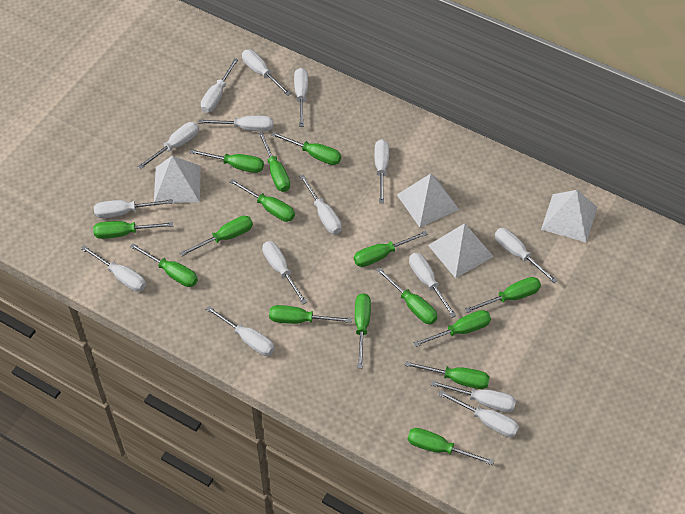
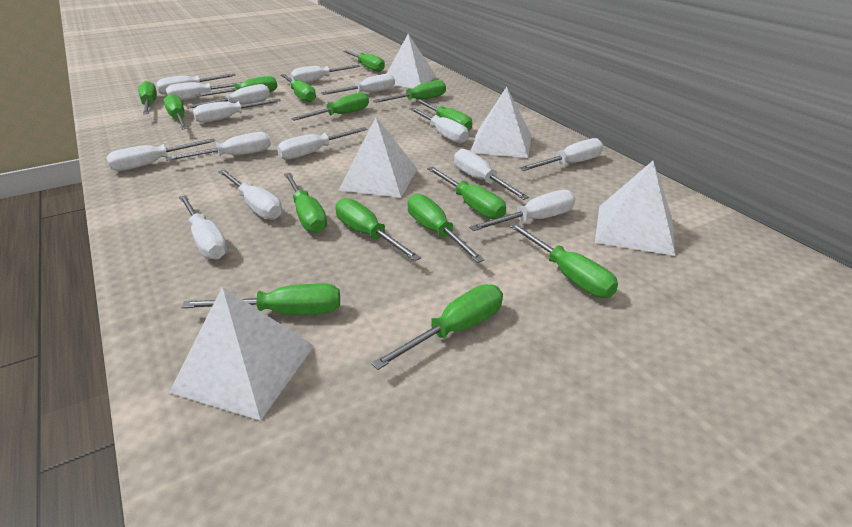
white pyramid: [154,156,201,203] [397,174,459,227] [428,223,494,278] [541,190,597,243] = 4 -> [169,287,314,421] [339,117,417,198] [387,34,436,88] [471,87,531,158] [595,161,675,256] = 5

